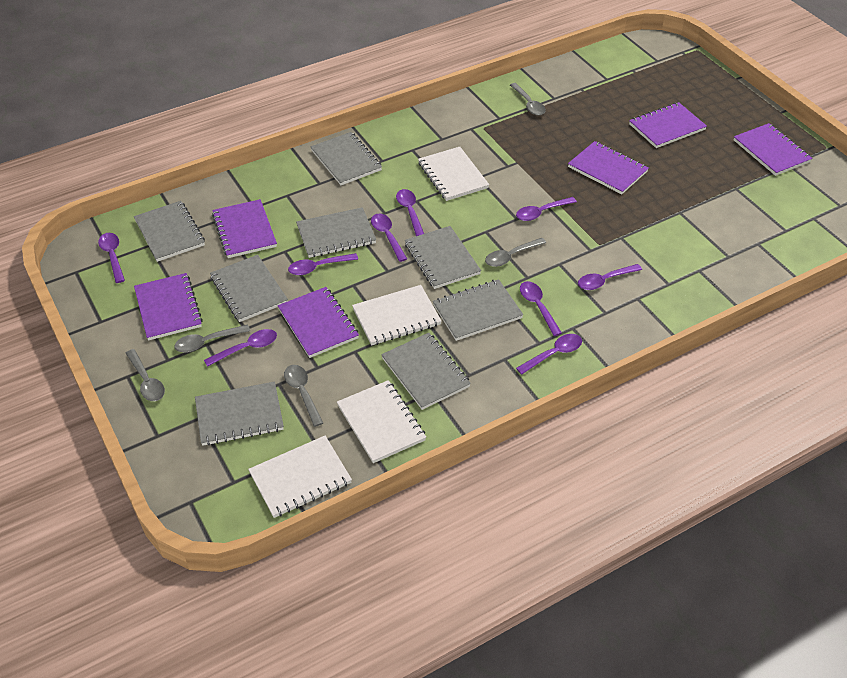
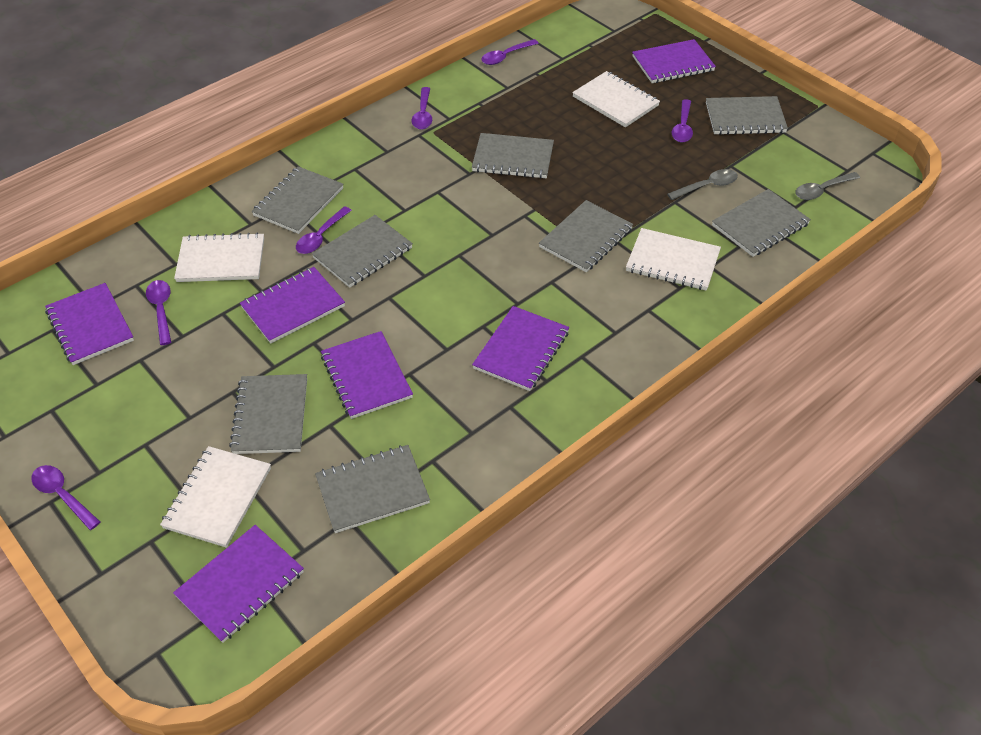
grey spoon: [125,349,165,401] [174,325,250,353] [284,365,323,427] [485,238,546,267] [510,83,546,116] = 5 -> [667,169,738,200] [795,172,860,200] = 2
purple spoon: [98,233,125,283] [204,329,277,367] [288,253,358,275] [371,214,407,262] [396,189,424,236] [516,197,577,221] [516,334,582,375] [520,281,562,336] [578,264,642,290] = 9 -> [31,465,100,530] [146,280,171,345] [296,206,352,254] [412,87,432,130] [481,39,539,65] [672,99,693,142] = 6

